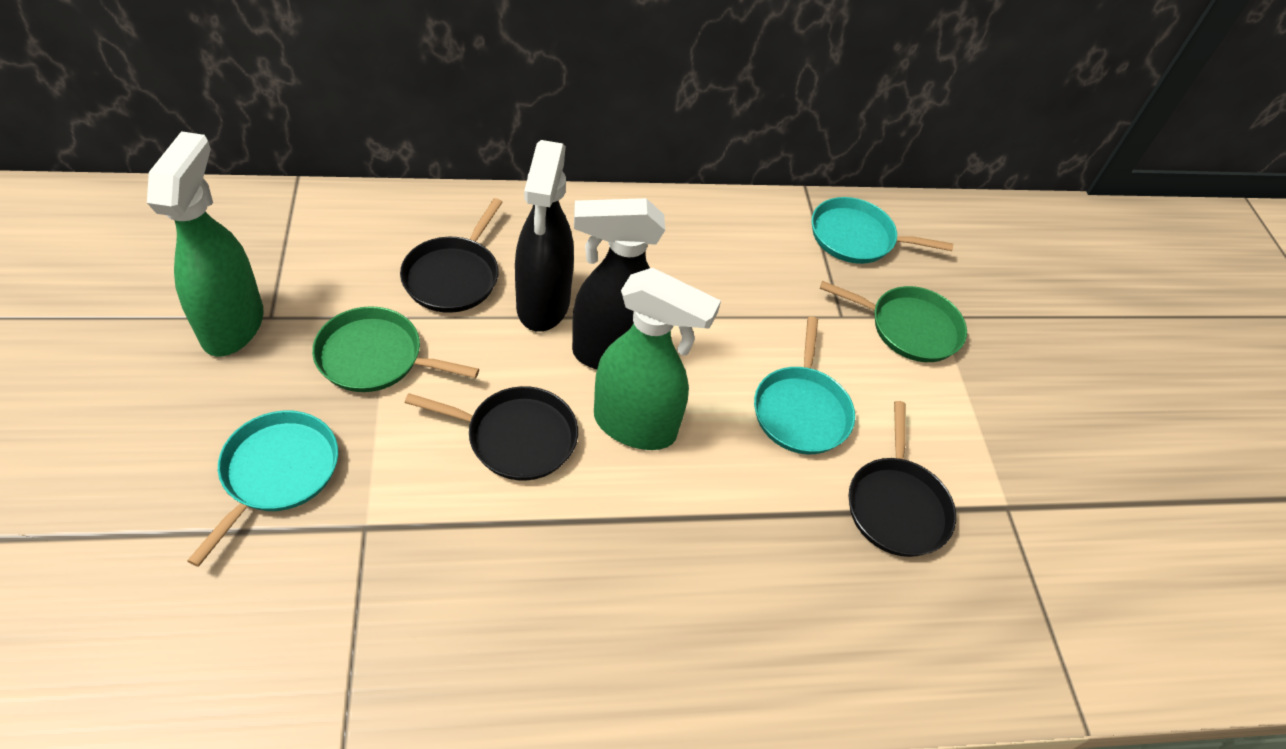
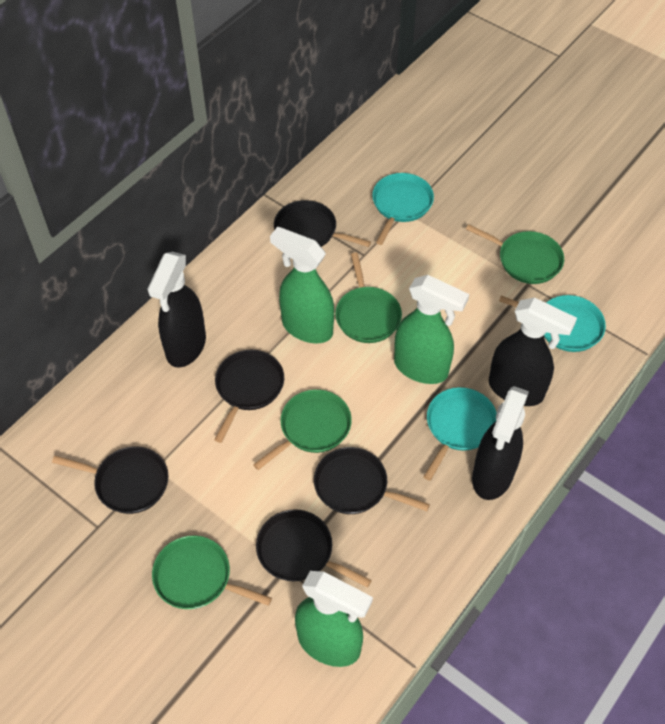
black pan: [400,198,503,313] [405,386,578,481] [849,401,956,557] = 3 -> [52,446,169,514] [215,350,284,443] [256,509,372,588] [274,200,371,247] [314,447,430,514] = 5
black spray bottle: [515,140,574,332] [572,198,665,370] = 2 -> [148,252,206,368] [472,386,529,500] [489,297,577,406] = 3
green pan: [312,306,479,392] [820,281,967,362] = 2 -> [152,535,272,609] [253,389,352,470] [335,252,402,343] [466,224,564,284] = 4
green spray bottle: [147,131,264,356] [594,268,721,450] = 2 -> [270,227,334,343] [295,571,373,667] [394,275,469,384] = 3

